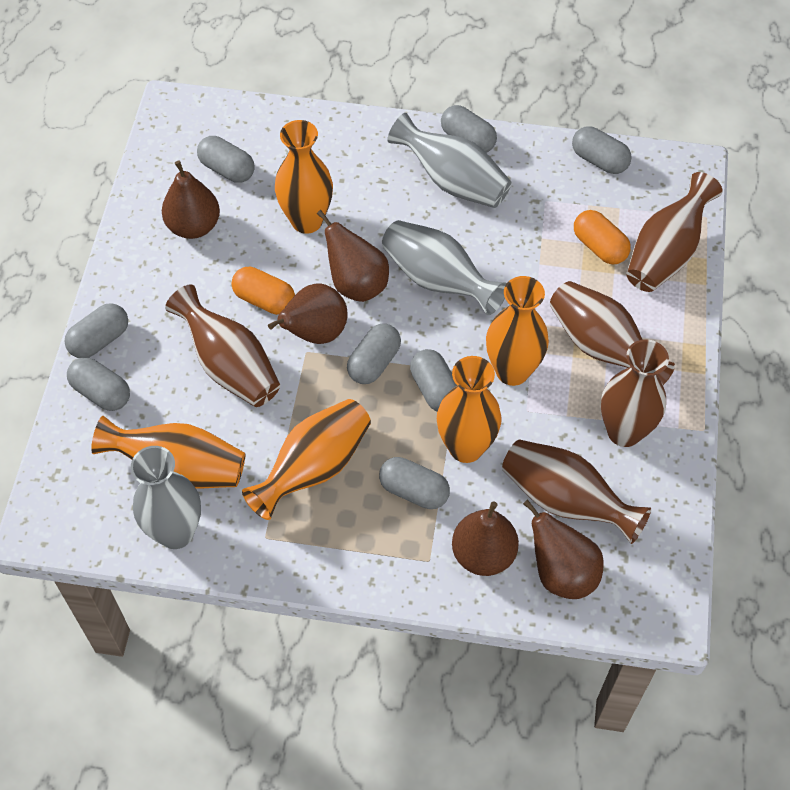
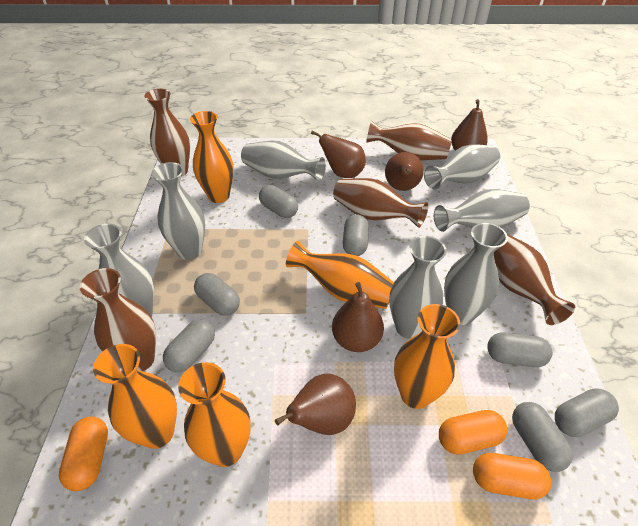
grey capsule: [64,303,128,358] [67,357,130,411] [197,136,255,183] [347,324,401,384] [379,457,450,509] [410,349,457,411] [441,105,497,153] [572,126,632,174] = 8 -> [163,319,215,372] [194,273,240,316] [259,185,298,218] [343,214,369,256] [487,332,552,367] [512,402,573,472] [555,388,619,437] = 7
grey vase: [131,446,201,549] [382,220,507,315] [387,113,512,208] = 3 -> [84,224,154,317] [151,162,205,260] [241,141,326,181] [389,236,447,339] [424,144,500,190] [434,189,530,232] [444,223,508,325] = 7
orange capsule: [232,267,295,315] [574,210,631,264] = 2 -> [59,417,108,491] [439,410,507,455] [473,453,551,499] = 3

